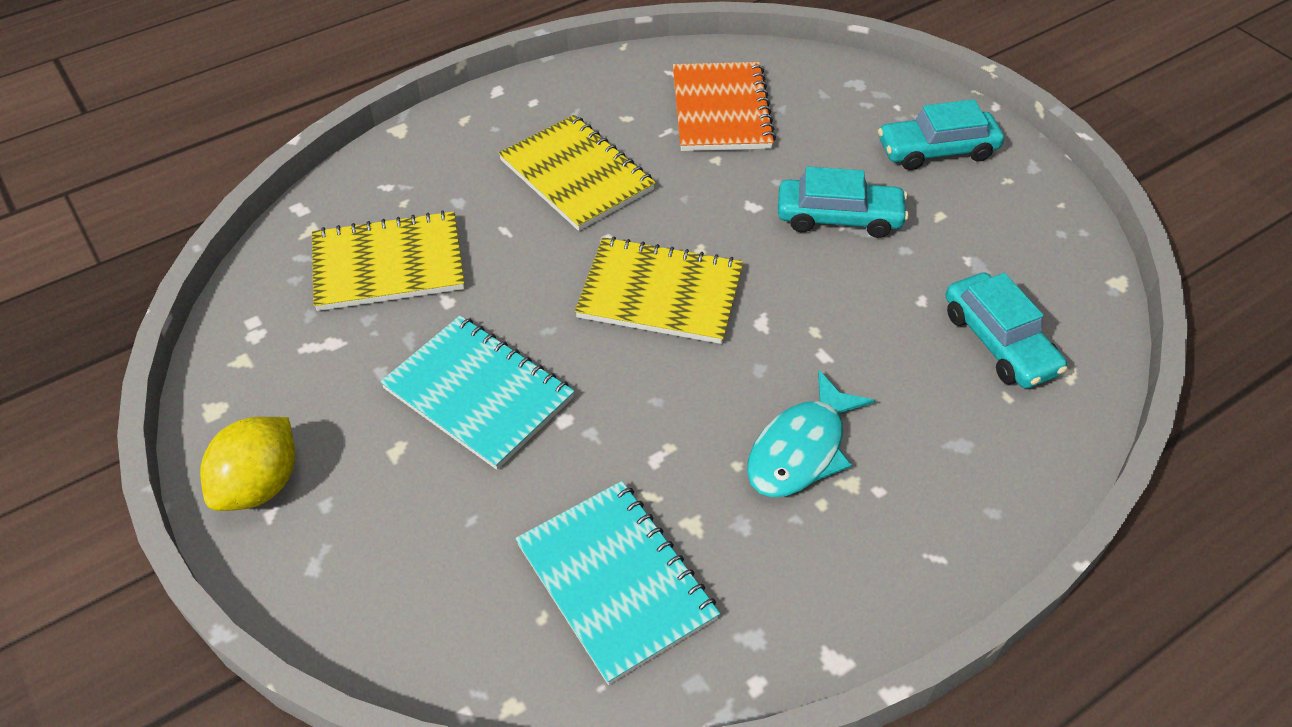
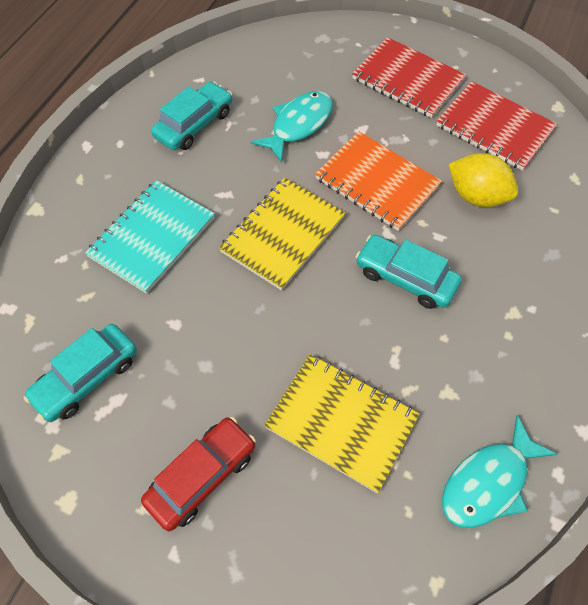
red car: none = 0 -> [141,417,256,531] = 1
red notebook: none = 0 -> [352,37,466,118] [436,81,557,170] = 2
turquoise fish: [747,370,875,497] = 1 -> [250,91,333,163] [442,415,558,528] = 2
turquoise notebook: [380,316,575,470] [515,481,720,685] = 2 -> [85,180,215,294] = 1
yellow notebook: [312,211,465,311] [499,115,656,231] [575,237,743,344] = 3 -> [219,178,345,291] [264,354,420,493] = 2

